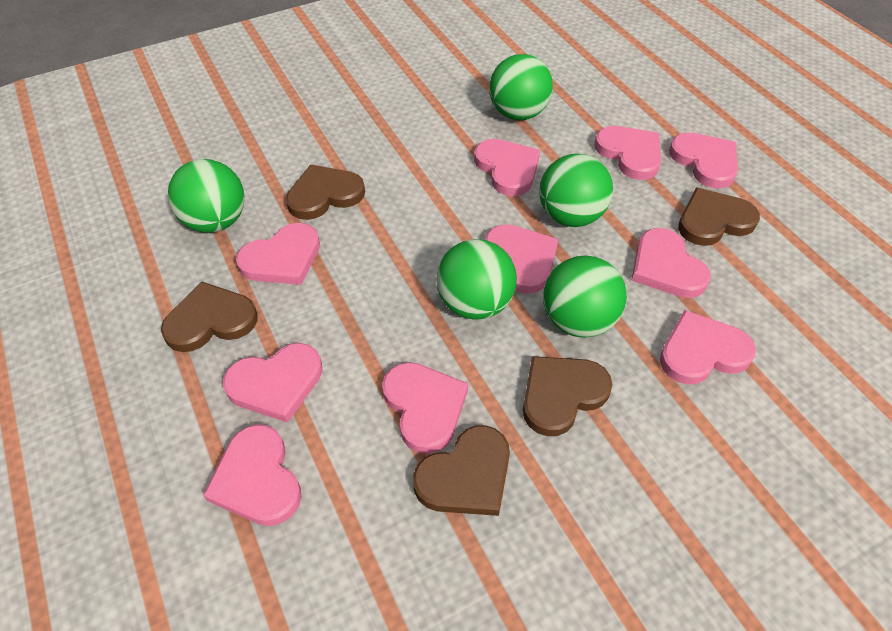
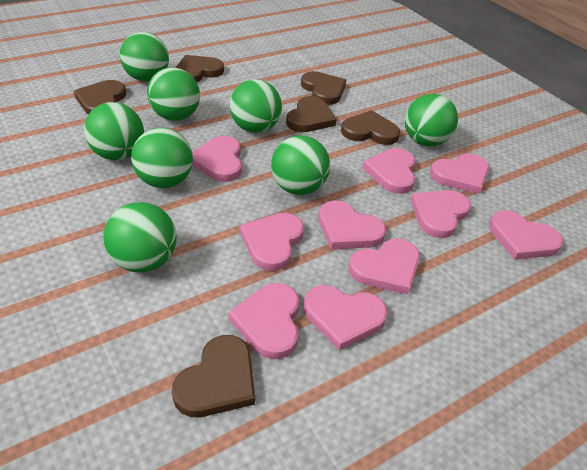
brown heart: [161,282,258,352] [286,164,365,220] [413,425,510,516] [523,356,612,436] [678,187,760,246] = 5 -> [74,80,126,114] [172,335,255,417] [175,55,224,82] [286,96,337,132] [301,71,346,105] [341,110,400,145] = 6
green ball: [168,159,245,233] [436,239,517,320] [489,54,553,120] [539,153,613,227] [543,256,627,338] = 5 -> [84,102,144,160] [104,202,177,272] [120,32,169,82] [131,128,193,188] [147,67,200,121] [230,79,282,133] [271,136,330,195] [405,94,458,146] = 8

